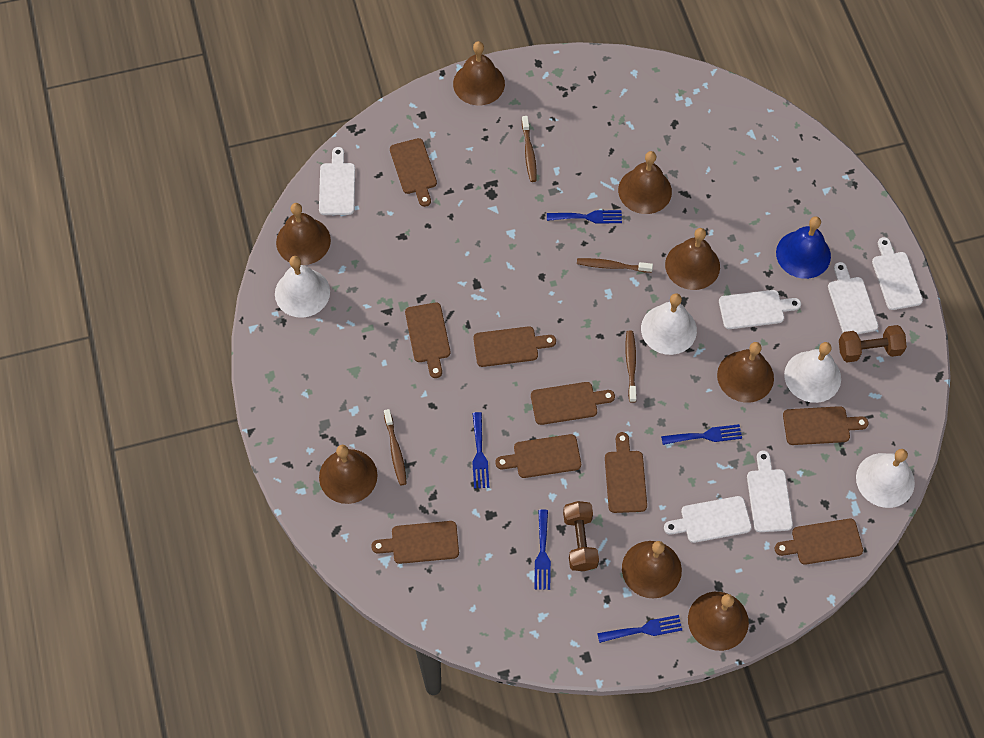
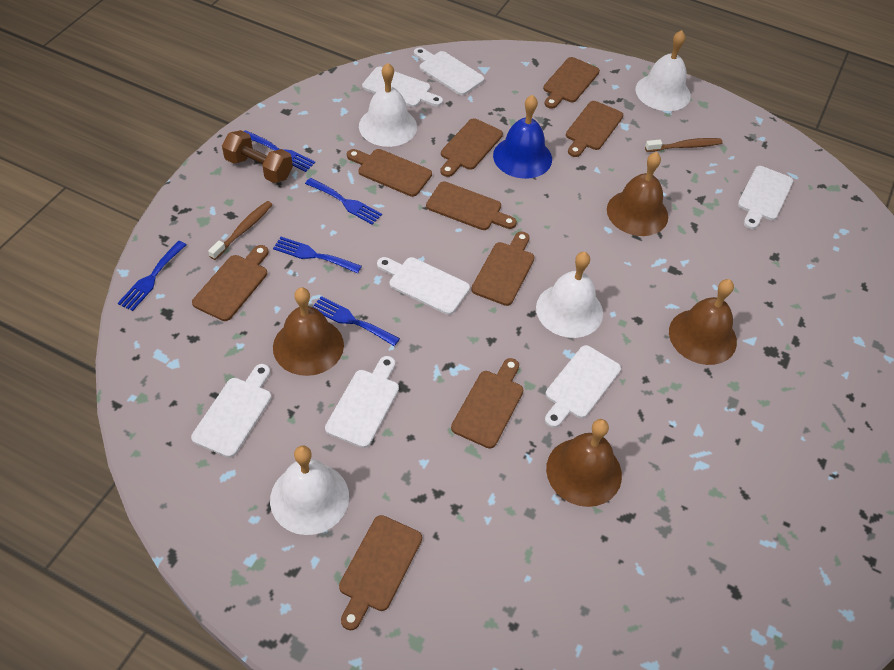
brown bell: [276,203,331,265] [319,445,378,504] [453,41,505,105] [618,151,672,214] [622,541,682,599] [665,228,720,290] [688,592,749,651] [717,342,774,403] = 8 -> [273,287,344,376] [546,419,622,507] [607,152,668,236] [669,279,737,365] = 4
brown dumbbell: [563,501,599,571] [839,325,907,362] = 2 -> [222,130,293,183] = 1
brown toothbrush: [384,409,407,486] [522,116,537,182] [577,258,653,273] [626,331,637,403] = 4 -> [208,201,273,260] [645,138,723,152] = 2
white cutting board: [319,147,355,215] [664,496,752,543] [719,290,801,329] [747,451,793,532] [828,262,878,334] [872,237,923,310] = 6 -> [191,364,271,458] [325,356,399,448] [362,67,443,107] [377,257,470,315] [414,48,484,95] [545,345,621,428] [738,166,793,229] = 7

